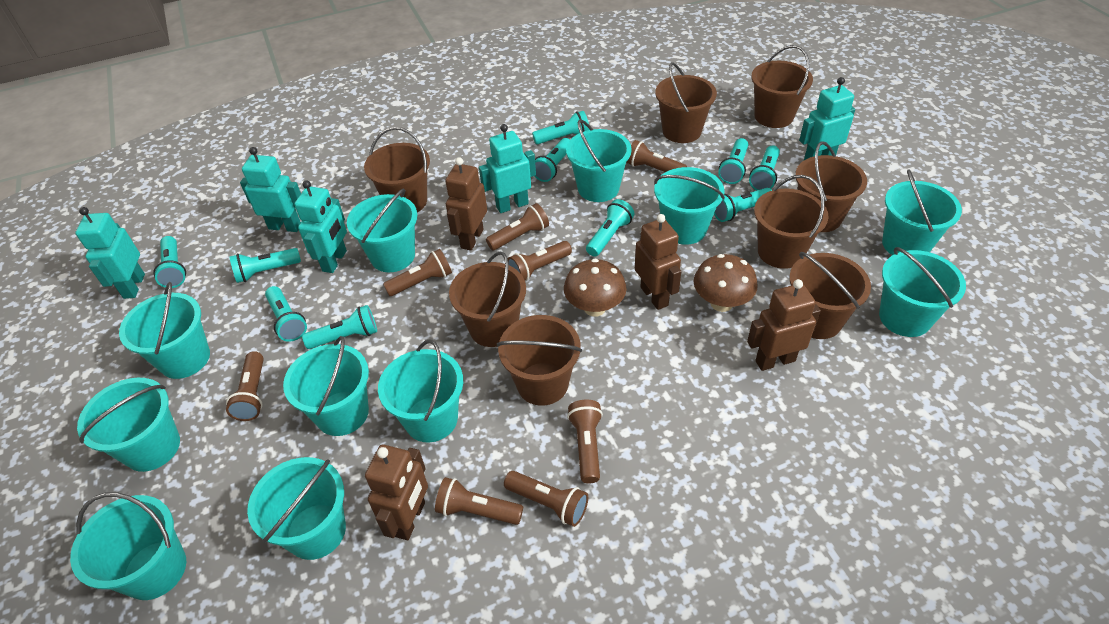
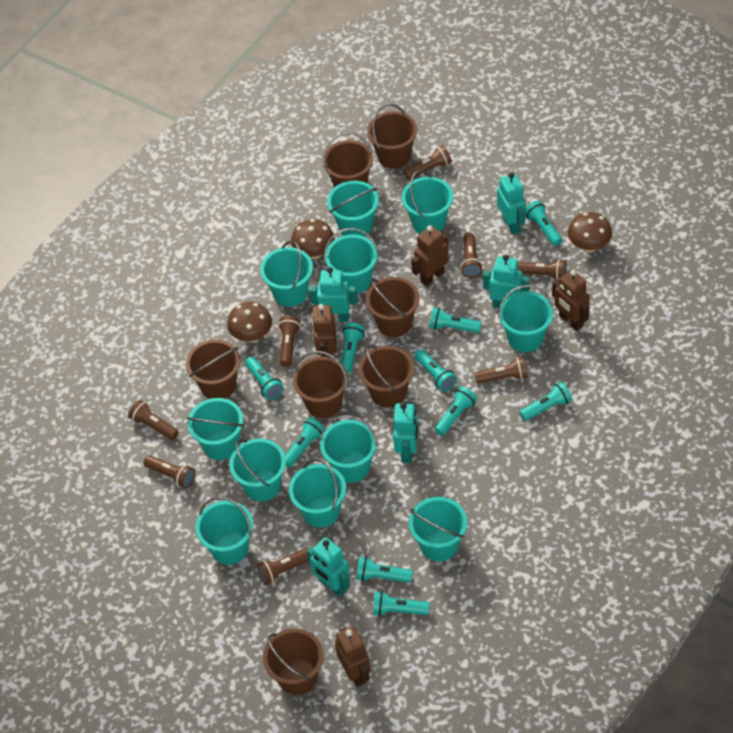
brown bucket: [364,127,430,212] [449,251,526,347] [497,315,582,406] [655,62,717,143] [751,45,813,128] [754,175,829,269] [789,252,871,339] [795,141,867,232] = 8 -> [186,339,240,399] [263,629,324,695] [293,351,348,418] [322,132,373,187] [359,345,414,408] [366,277,419,337] [367,104,417,169] = 7
brown mushroom: [564,259,626,317] [693,254,758,312] = 2 -> [227,302,272,343] [291,219,335,259] [568,212,612,253] = 3

